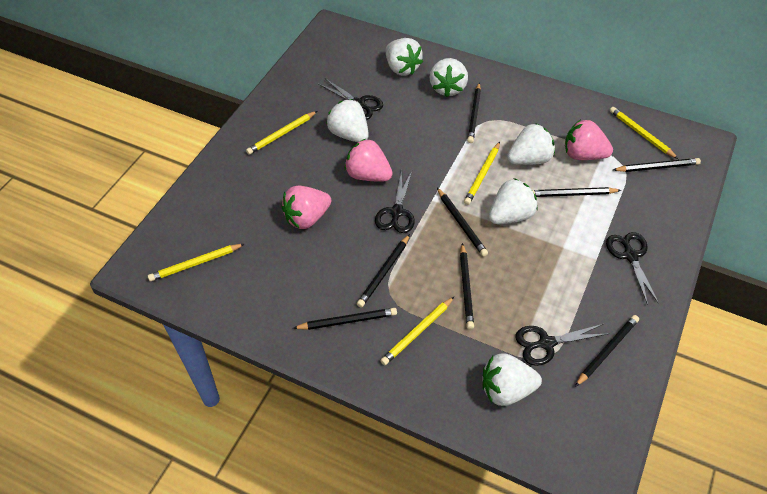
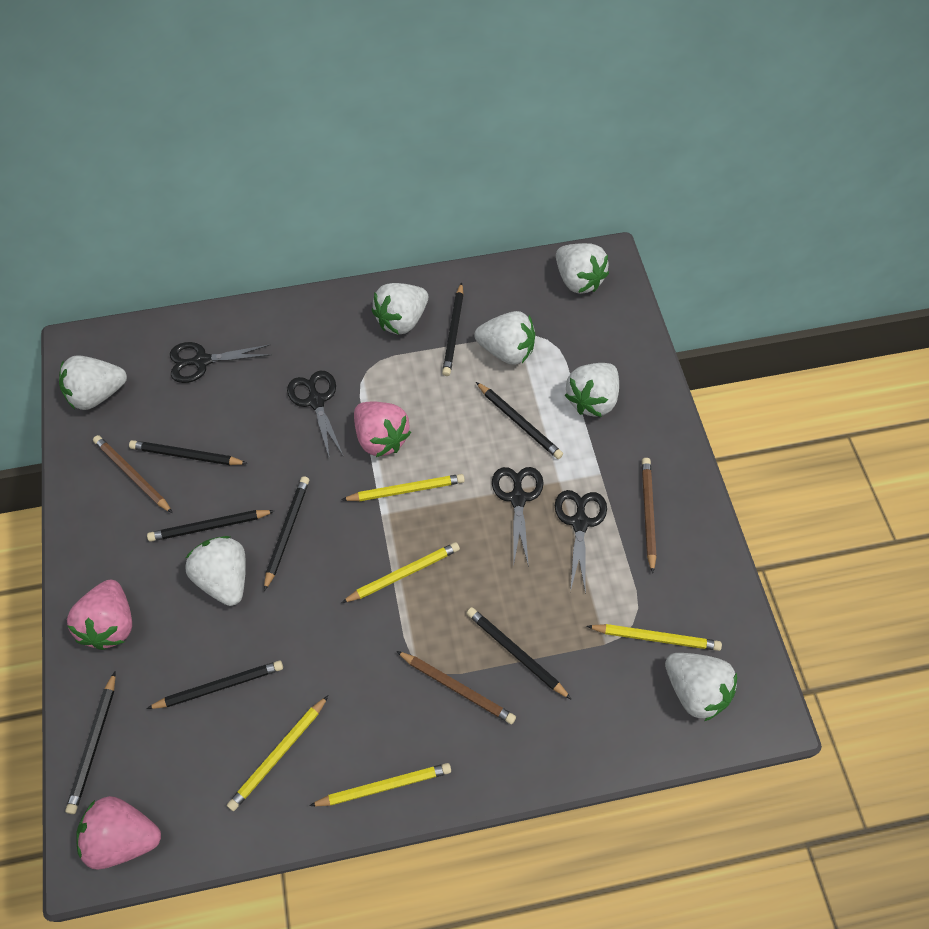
brown pencil: none = 0 -> [93,435,173,513] [396,651,516,724] [642,458,656,574] = 3
white strawberry: [326,99,369,142] [386,38,423,76] [430,58,468,97] [483,353,542,406] [489,178,537,224] [507,123,555,165] = 6 -> [59,355,127,410] [186,536,246,606] [372,283,428,334] [474,311,535,365] [556,243,609,294] [565,363,619,417] [665,653,737,721] = 7

